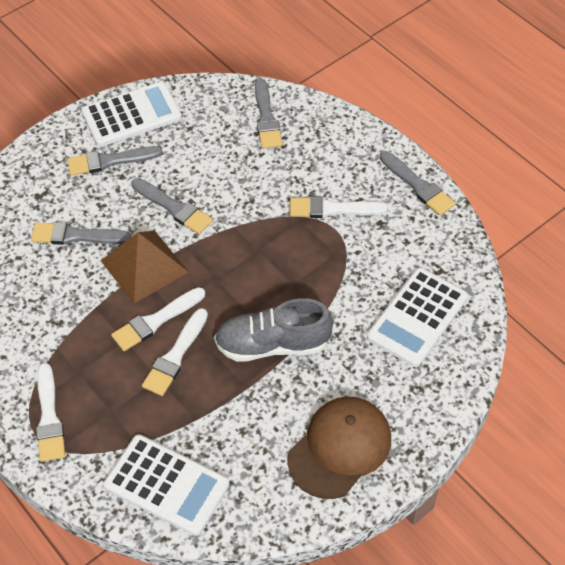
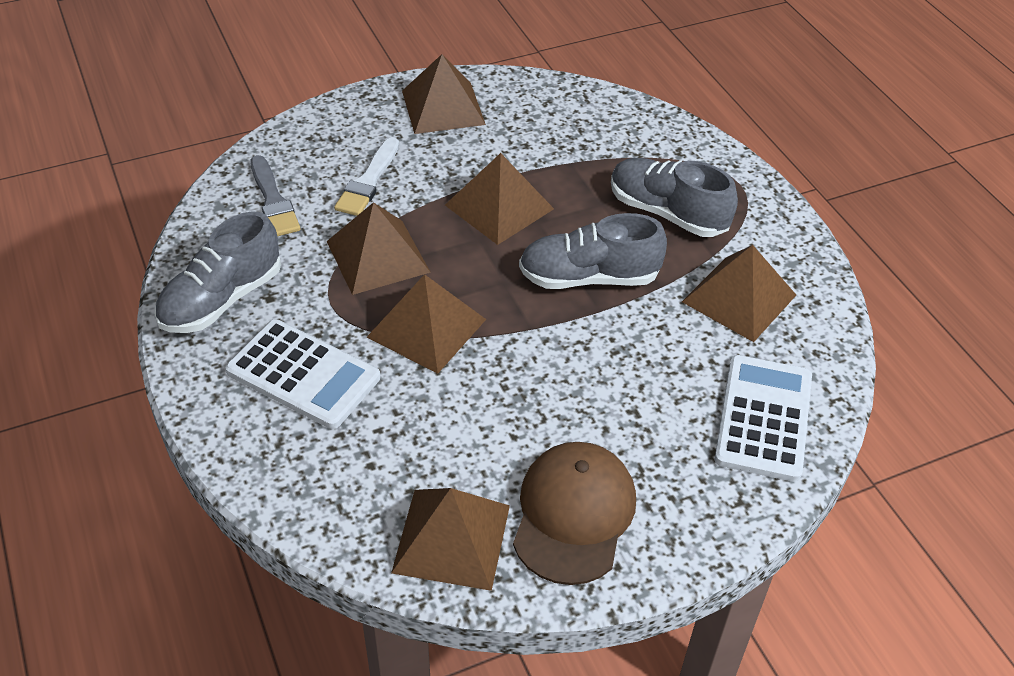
brown pyramid: [101,231,188,304] = 1 -> [327,202,431,295] [367,274,486,374] [391,488,510,591] [402,54,486,134] [445,153,554,245] [682,245,796,342] = 6
grey brush: [31,222,131,245] [67,146,163,176] [131,178,213,234] [255,79,282,149] [380,151,455,216] = 5 -> [251,155,301,236] = 1
grey shoe: [214,298,333,362] = 1 -> [154,211,281,333] [519,213,667,289] [611,158,738,237] = 3
white brush: [36,363,65,462] [111,287,205,351] [142,308,208,396] [290,196,388,218] = 4 -> [334,137,399,216] = 1
white calculator: [81,82,182,147] [104,434,230,536] [367,268,468,367] = 3 -> [225,319,380,429] [715,355,812,482] = 2

